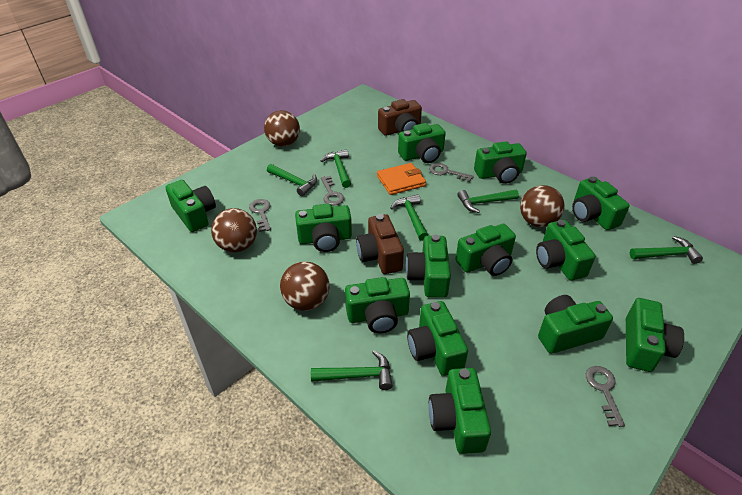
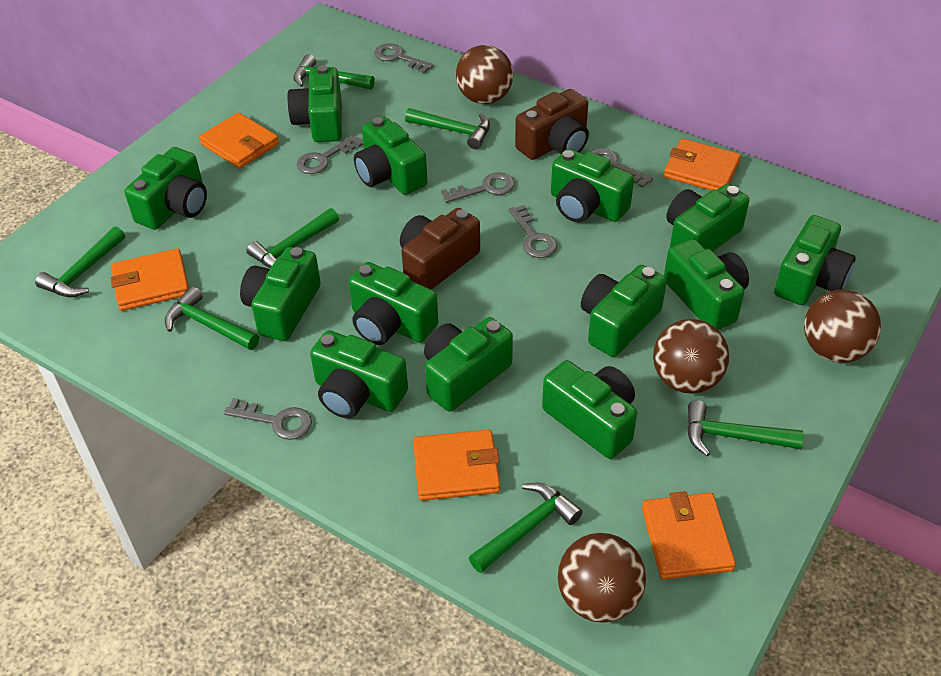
green hammer: [267,164,317,196] [311,350,393,390] [321,149,351,188] [390,194,428,241] [457,190,519,213] [630,236,703,264] = 6 -> [35,226,125,297] [165,286,259,350] [246,208,339,268] [293,54,375,90] [405,108,490,149] [469,482,583,573] [687,400,803,456] = 7
grey key: [249,199,271,232] [321,176,344,206] [429,163,474,182] [586,366,625,427] = 4 -> [224,398,312,440] [296,135,363,174] [374,43,434,73] [441,172,515,203] [508,205,557,258] [589,148,653,188] = 6
orange wallet: [377,163,426,195] = 1 -> [110,248,189,311] [199,112,279,169] [413,430,500,501] [642,491,736,579] [664,139,741,190] = 5

